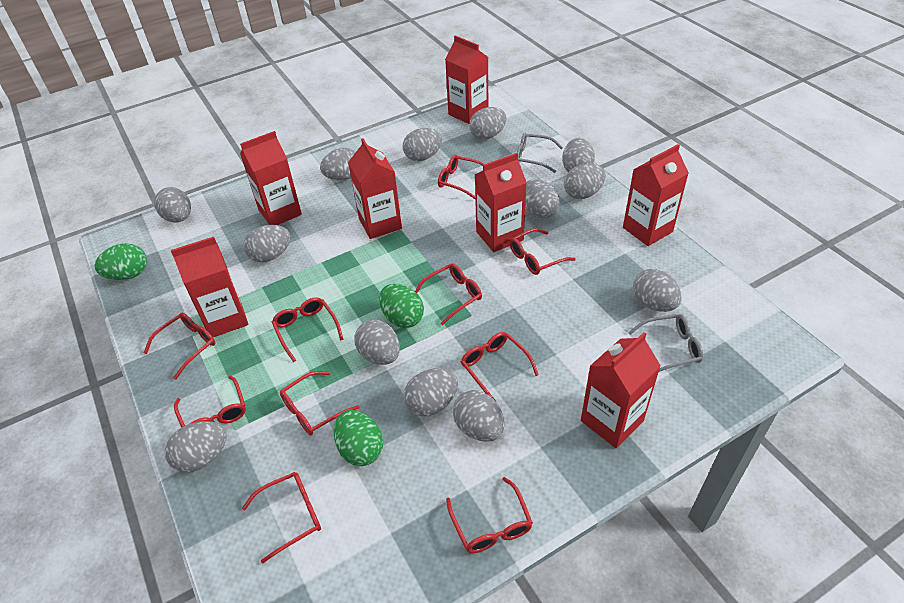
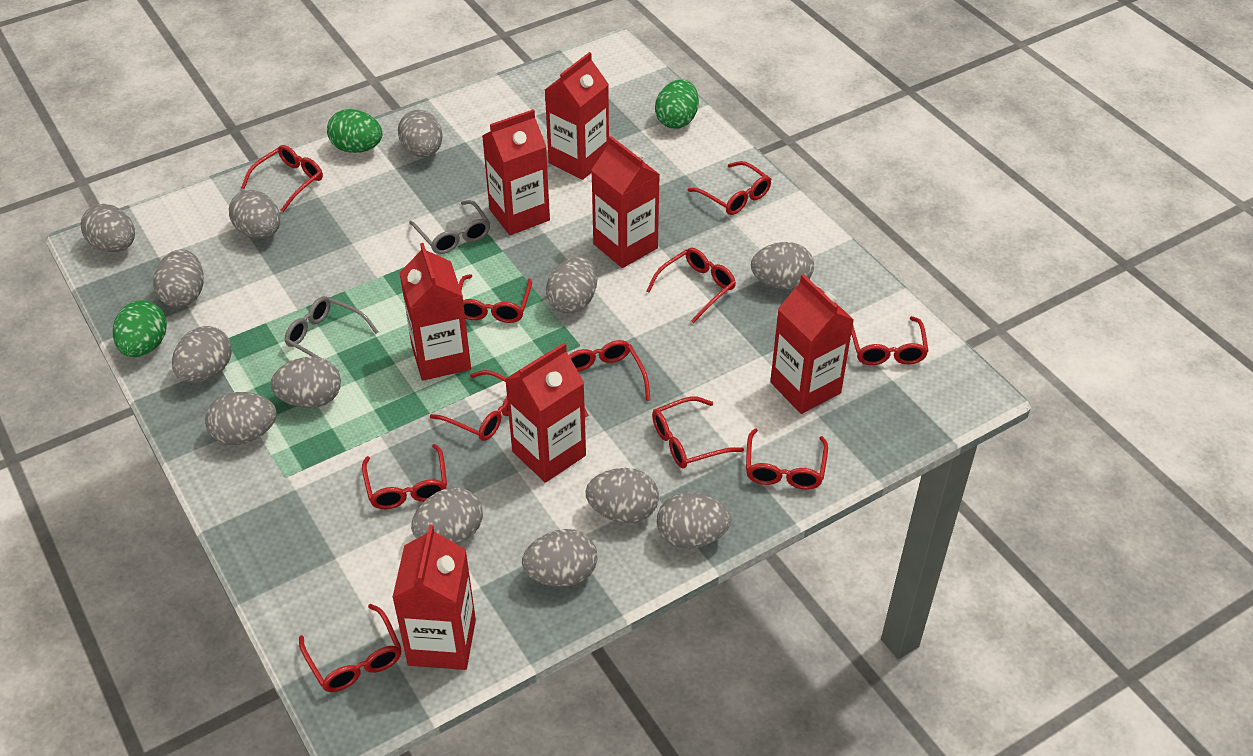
red glasses: [144,313,215,380] [174,376,246,428] [242,472,321,564] [272,297,344,362] [280,371,359,435] [415,263,482,325] [438,155,484,199] [446,477,533,553] [461,332,539,401] [510,228,576,275] = 10 -> [241,145,323,212] [299,604,401,692] [362,444,447,509] [430,370,509,441] [459,274,532,323] [569,340,650,417] [646,248,736,323] [652,397,744,468] [688,161,771,215] [746,428,828,490] [851,316,928,365] = 11

